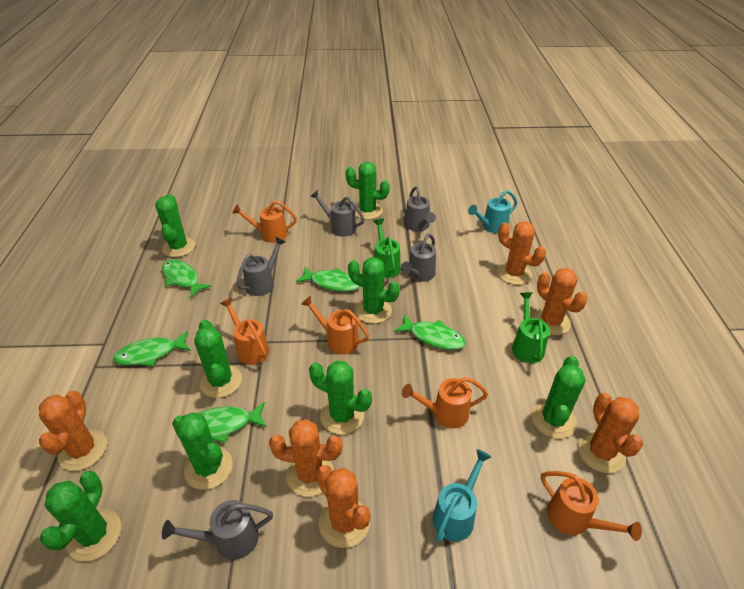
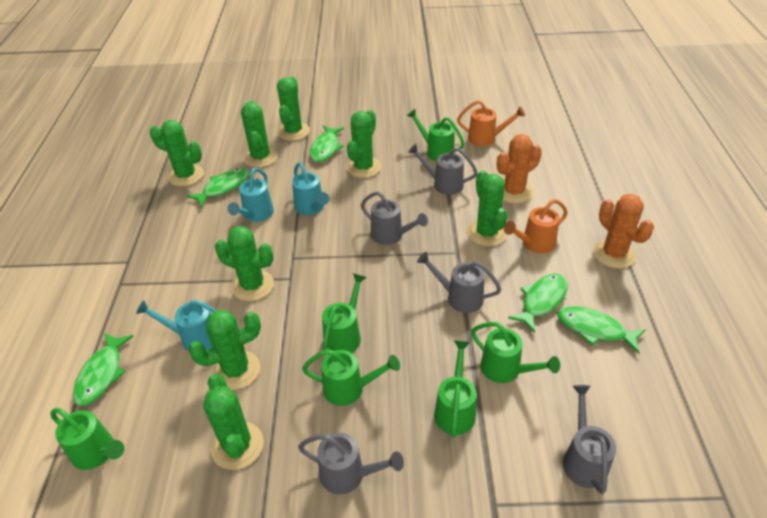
green watering can: [373,219,401,278] [512,292,550,363] = 2 -> [50,408,125,470] [302,349,400,406] [322,273,367,353] [407,109,465,161] [434,340,477,438] [471,322,560,383] = 6
orange cactus: [39,391,107,471] [269,419,342,497] [316,465,370,548] [497,221,546,285] [532,268,587,335] [578,393,643,473] = 6 -> [497,134,542,204] [593,194,654,269] = 2
orange watering can: [220,298,269,365] [232,200,297,243] [301,296,369,354] [402,377,488,428] [541,471,642,541] = 5 -> [457,100,525,146] [504,199,568,253] = 2
turquoise watering can: [433,449,491,543] [468,190,517,233] = 2 -> [136,300,216,352] [228,168,274,222] [292,162,329,215] = 3

